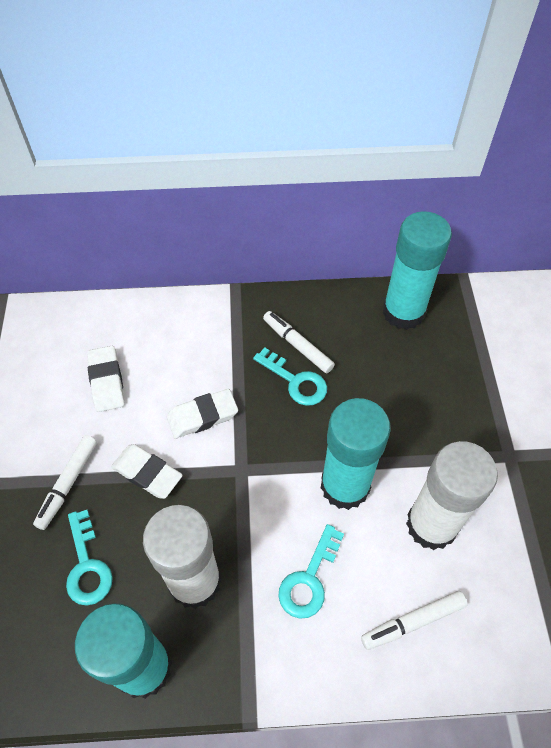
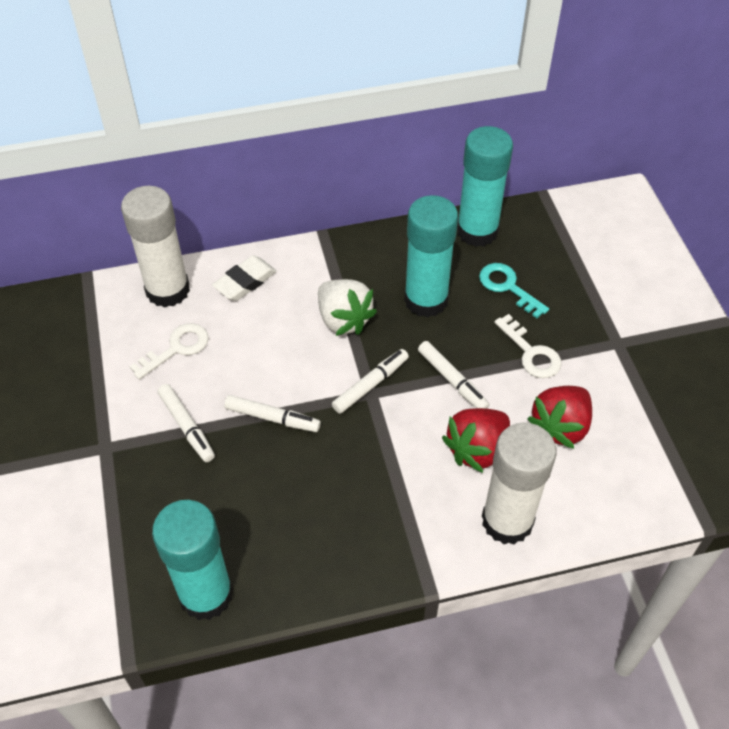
red strawberry: none = 0 -> [442,408,510,473] [527,386,592,449] = 2
turquoise key: [66,510,113,606] [253,347,327,406] [278,524,344,619] = 3 -> [479,263,549,318] = 1
white eraser: [87,346,125,412] [111,444,183,499] [167,389,238,438] = 3 -> [212,256,277,301] = 1
white key: none = 0 -> [130,323,209,380] [494,314,561,378] = 2
white marker: [33,435,97,530] [263,311,335,373] [361,591,468,650] = 3 -> [157,384,215,462] [224,395,321,432] [332,349,409,414] [418,341,489,409] = 4
white strawberry: none = 0 -> [318,279,377,336] = 1

